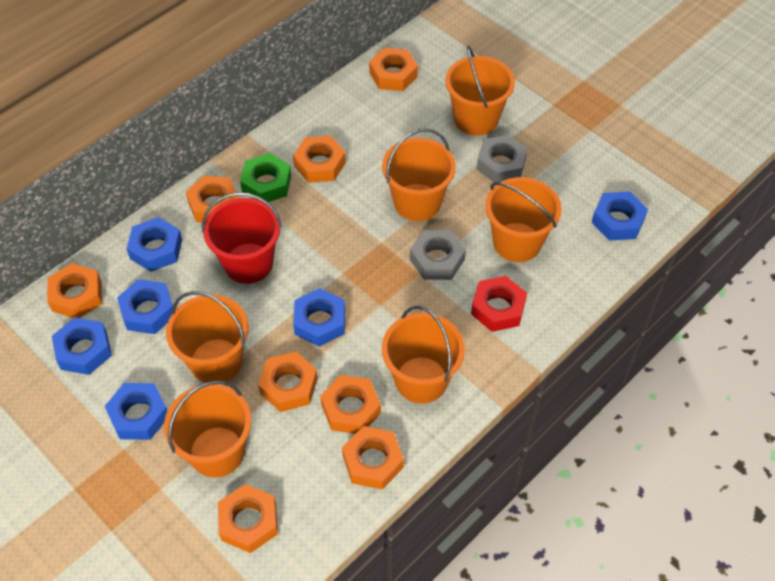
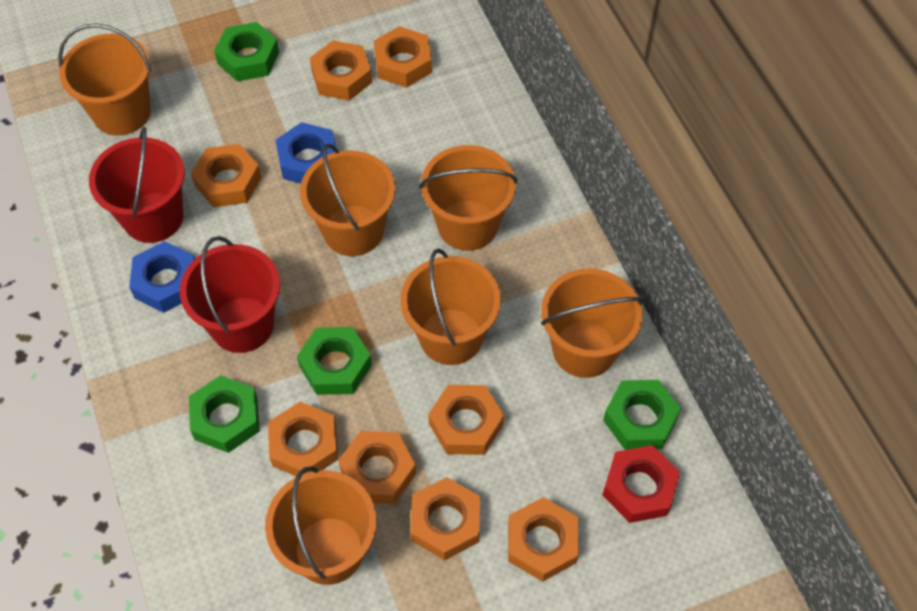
blue nut: [52,317,112,375] [105,383,167,440] [117,279,173,334] [126,217,182,272] [293,288,345,347] [591,191,648,241] = 6 -> [129,241,195,313] [275,122,336,183] = 2
green nut: [240,153,291,202] = 1 -> [189,375,260,453] [214,22,279,82] [297,327,372,395] [603,380,681,450] = 4
grey nut: [410,230,466,280] [477,135,528,182] = 2 -> none = 0
red bucket: [202,192,282,284] = 1 -> [89,127,185,243] [180,236,280,353] = 2

